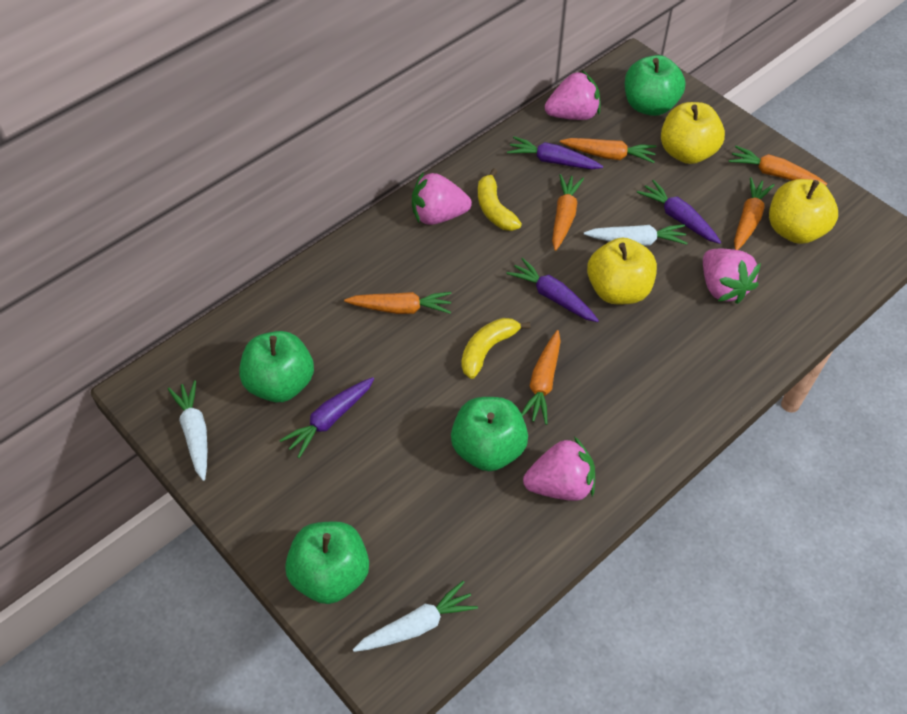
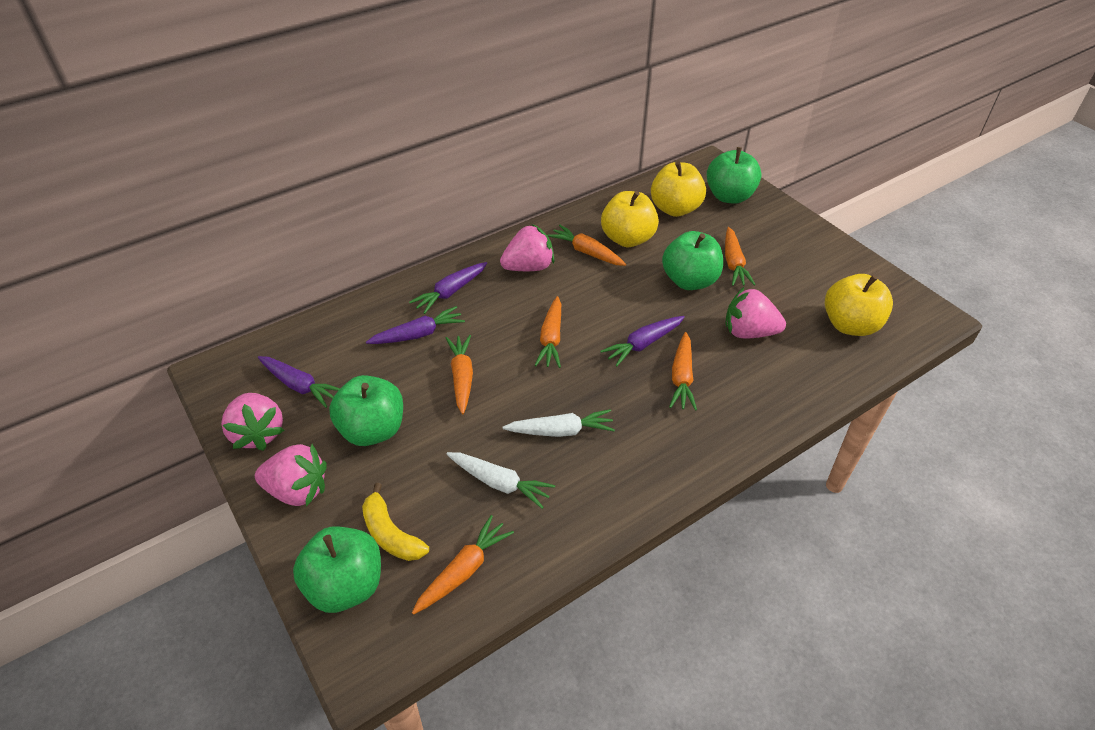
white carrot: [168,380,207,481] [353,581,478,652] [584,224,688,246] = 3 -> [447,452,555,509] [503,409,615,437] = 2
yellow banana: [461,318,531,379] [478,168,522,231] = 2 -> [362,483,429,561] = 1

